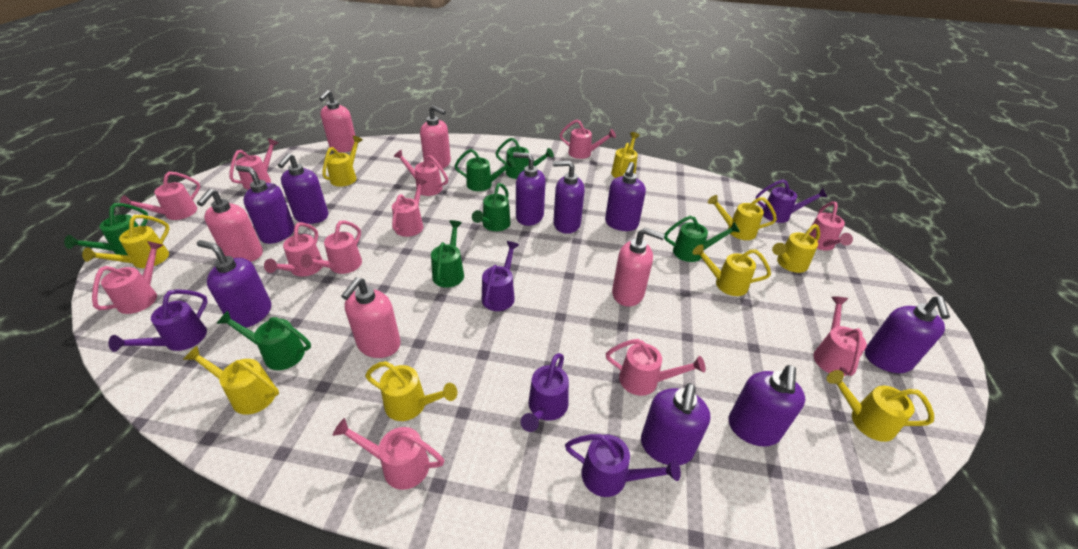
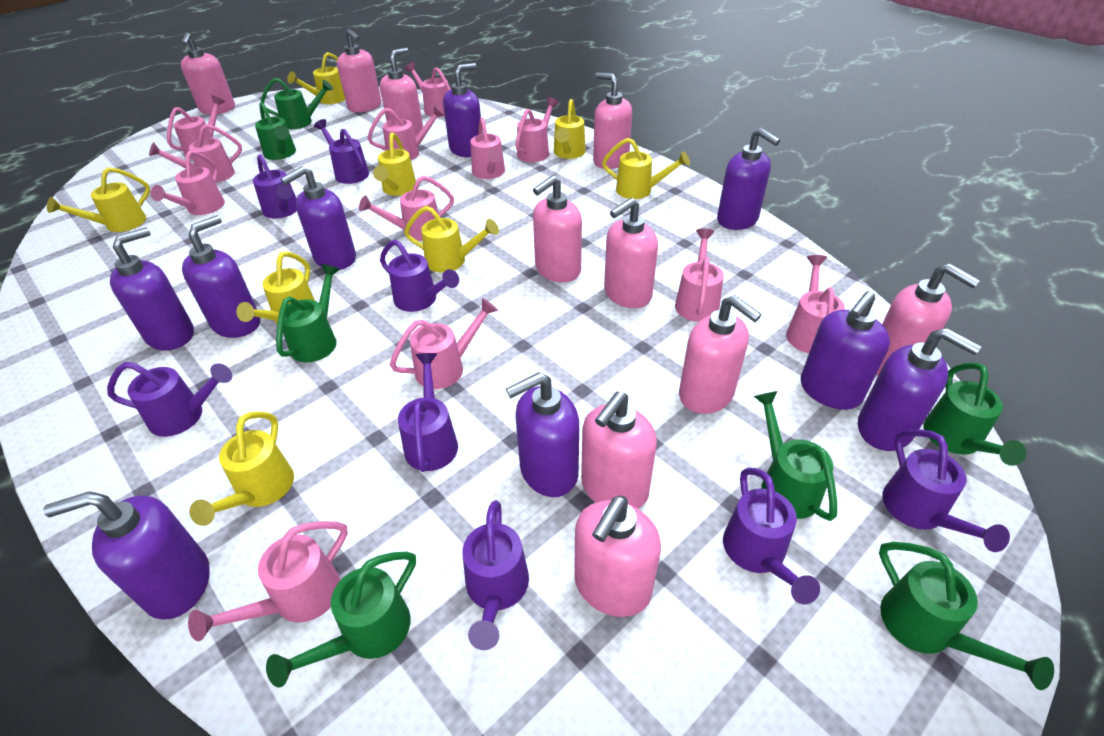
pink soap dispenser: [197,189,263,262] [319,90,355,152] [341,278,401,358] [420,105,451,169] [612,227,665,307] = 5 -> [181,32,235,114] [337,29,382,112] [380,48,423,137] [533,175,582,282] [574,495,661,617] [581,391,657,509] [593,72,632,169] [604,198,658,308] [679,295,761,414] [876,264,980,375] = 10
purple watering can: [108,289,208,352] [482,241,519,311] [521,353,569,432] [565,434,681,497] [755,179,828,223] = 5 -> [107,362,232,437] [253,154,297,219] [314,119,369,184] [380,240,459,312] [398,353,458,472] [462,500,529,650] [723,468,820,604] [882,429,1010,552] = 8
yellow watering can: [82,215,170,268] [183,346,279,415] [322,136,362,187] [365,361,457,421] [611,132,640,178] [692,244,771,296] [708,195,777,240] [772,224,820,273] [826,370,934,442] = 9 -> [47,167,150,232] [189,411,294,526] [236,252,315,324] [287,52,345,104] [373,133,416,196] [404,206,499,272] [554,99,586,159] [602,138,690,199] = 8

